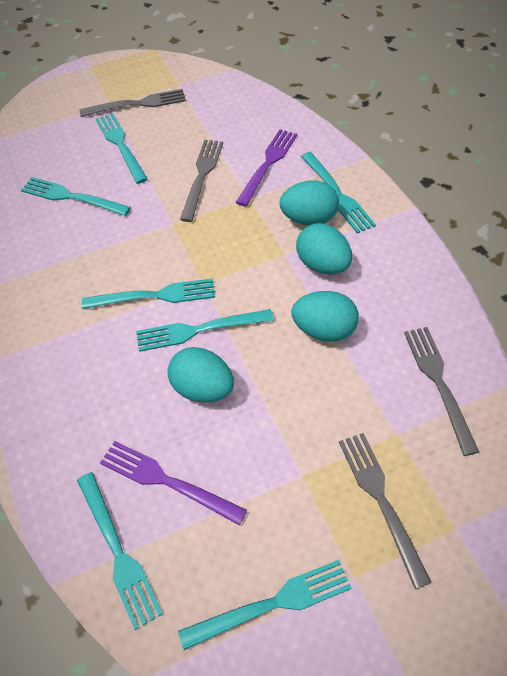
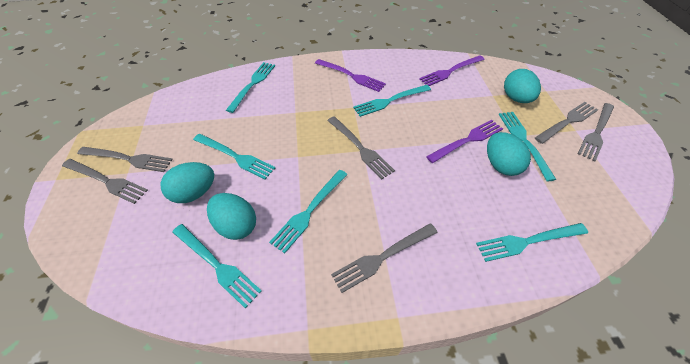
grey fork: [79,89,186,117] [180,140,223,222] [339,433,432,589] [404,327,479,456] = 4 -> [62,159,148,204] [77,147,173,172] [327,116,395,179] [331,223,438,293] [535,102,598,144] [578,103,614,161] = 6
purple fork: [100,441,247,525] [235,129,297,207] = 2 -> [315,59,386,92] [419,55,484,86] [426,120,503,163] = 3

